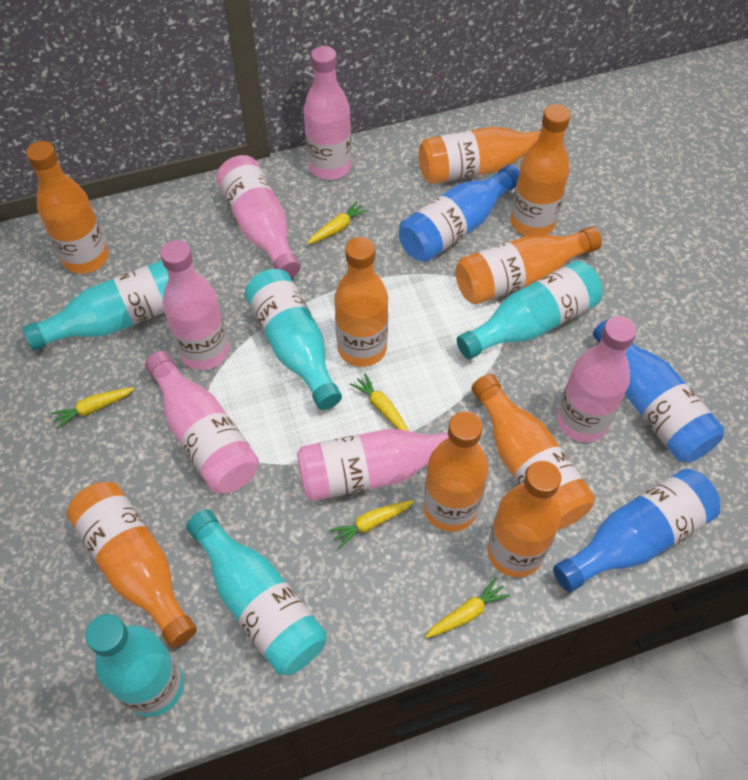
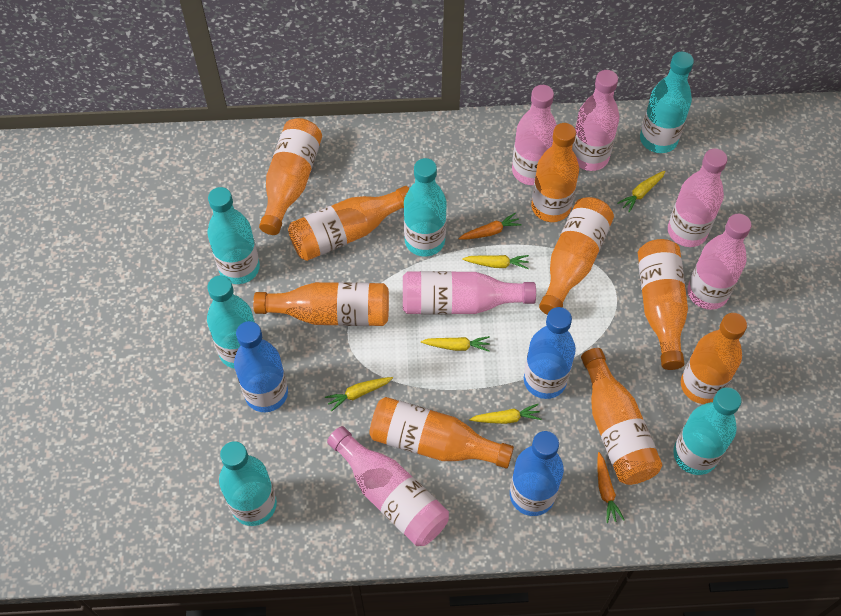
orange carrot: none = 0 -> [458,213,522,240] [597,452,625,523] = 2
turquoise bottle: [23,260,169,351] [85,614,184,717] [186,509,327,675] [245,269,342,410] [457,261,603,359] = 5 -> [207,187,260,284] [207,276,255,369] [219,441,277,526] [404,158,447,257] [640,52,694,153] [673,387,741,475] = 6

